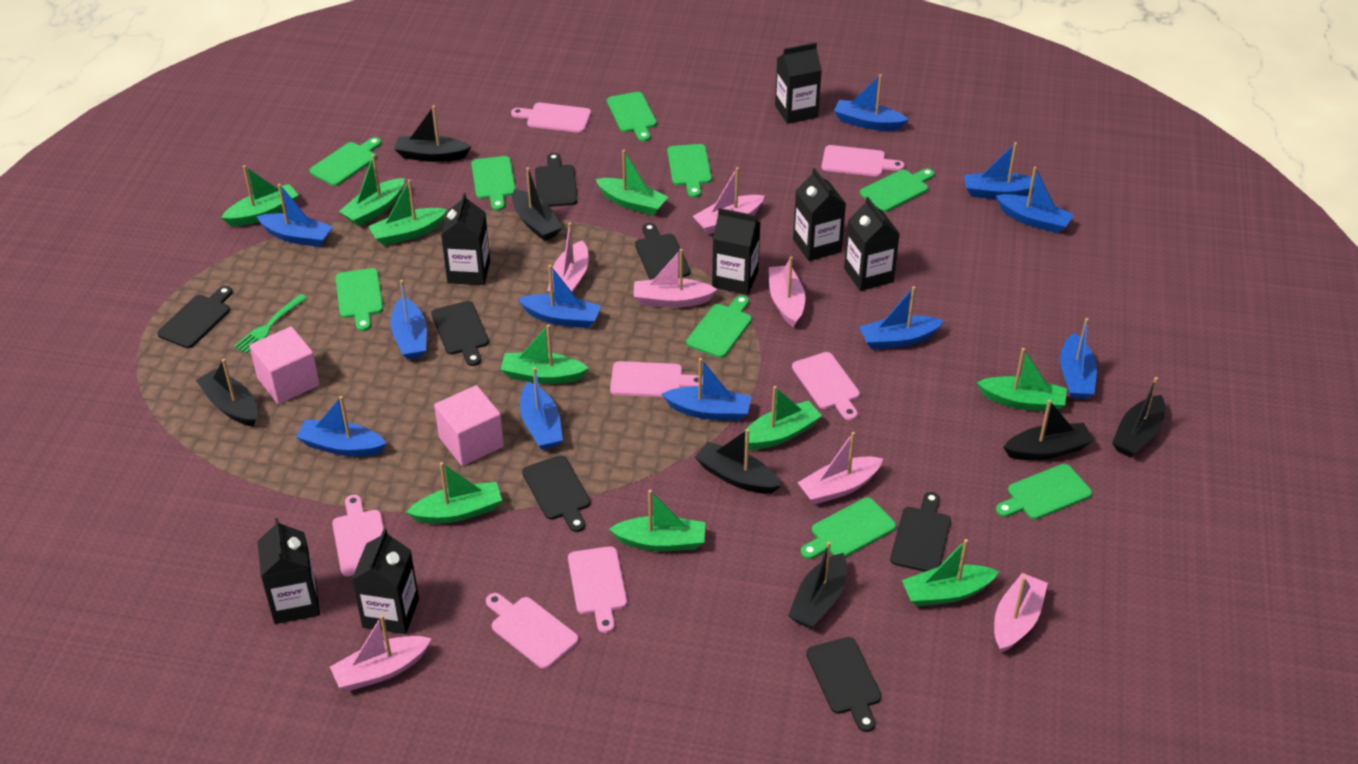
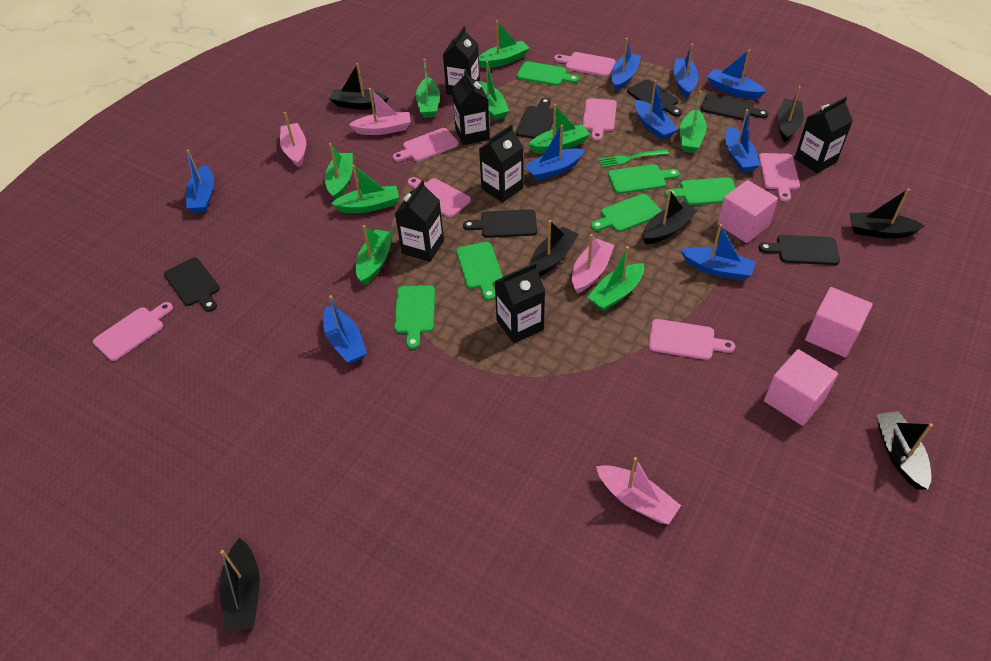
black carton: [257,518,320,624] [352,528,419,634] [441,193,490,285] [712,208,760,295] [775,43,822,124] [793,168,846,261] [844,197,900,291] = 7 -> [395,180,444,262] [443,26,480,96] [452,70,490,145] [479,124,524,203] [495,263,545,344] [794,97,853,173] = 6
black cutting board: [157,286,233,348] [431,301,489,366] [522,455,591,532] [535,153,577,207] [635,223,690,280] [806,637,882,732] [890,492,951,572] = 7 -> [164,258,220,312] [463,209,537,238] [516,98,554,139] [627,80,682,117] [701,93,769,120] [759,235,840,265] = 6
blue boat: [256,184,333,247] [296,396,387,456] [391,280,427,360] [518,265,601,328] [520,367,563,450] [662,358,752,421] [834,74,908,131] [859,286,944,350] [964,142,1035,199] [996,166,1074,233] [1060,318,1097,399] = 11 -> [186,150,214,213] [323,295,367,364] [524,125,585,181] [611,38,641,91] [635,80,678,140] [674,44,698,98] [681,224,755,280] [707,49,766,99] [725,109,760,173] = 9
green boat: [221,165,298,226] [339,155,405,226] [368,179,447,245] [406,462,502,524] [500,324,589,384] [596,150,668,215] [609,490,705,551] [744,386,822,450] [902,539,999,606] [977,348,1067,411] = 10 -> [325,143,353,200] [331,165,399,213] [356,225,393,285] [416,59,440,118] [478,61,509,120] [479,20,529,68] [528,104,590,153] [587,246,644,311] [680,91,707,153] = 9
green cutting board: [309,137,381,186] [336,268,383,331] [471,156,516,211] [607,92,657,142] [667,144,712,198] [686,295,752,358] [801,497,896,559] [860,168,935,212] [996,464,1092,520] = 9 -> [394,285,435,349] [456,242,503,301] [517,61,579,86] [591,194,662,232] [608,164,680,194] [665,178,736,205] = 6
pink boat: [330,615,432,691] [547,223,589,294] [634,249,718,308] [693,167,765,234] [769,256,805,327] [797,432,883,504] [994,573,1048,653] = 7 -> [280,112,306,167] [349,88,411,135] [572,234,614,294] [596,457,681,525] = 4
pink cube: [249,326,320,404] [434,385,504,466] = 2 -> [717,180,778,243] [764,349,838,426] [805,287,873,357] = 3

